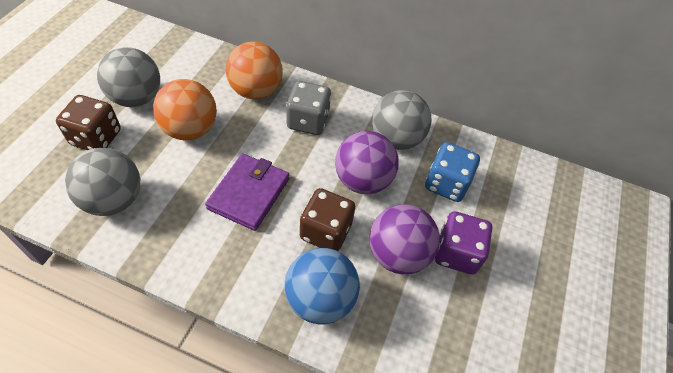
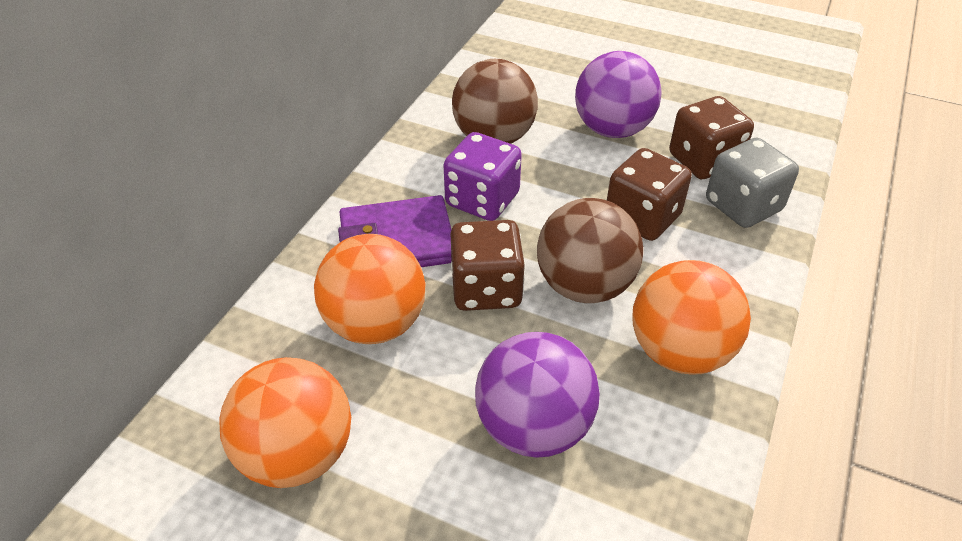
blue ball: [285,248,360,324] = 1 -> none = 0
blue dice: [425,142,480,202] = 1 -> none = 0
brown ball: none = 0 -> [452,59,538,144] [537,198,643,303] = 2
brown dice: [56,95,121,150] [300,188,355,251] = 2 -> [450,220,525,311] [607,148,692,241] [669,96,754,179] = 3
grey ball: [65,148,140,216] [97,47,160,107] [372,90,431,150] = 3 -> none = 0
orange ball: [153,79,217,141] [225,42,283,100] = 2 -> [219,357,351,488] [314,234,426,344] [632,260,751,375] = 3

